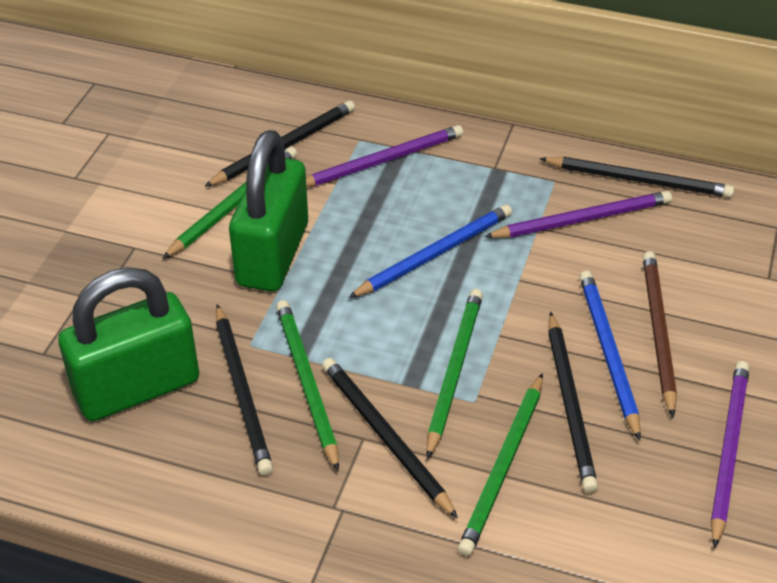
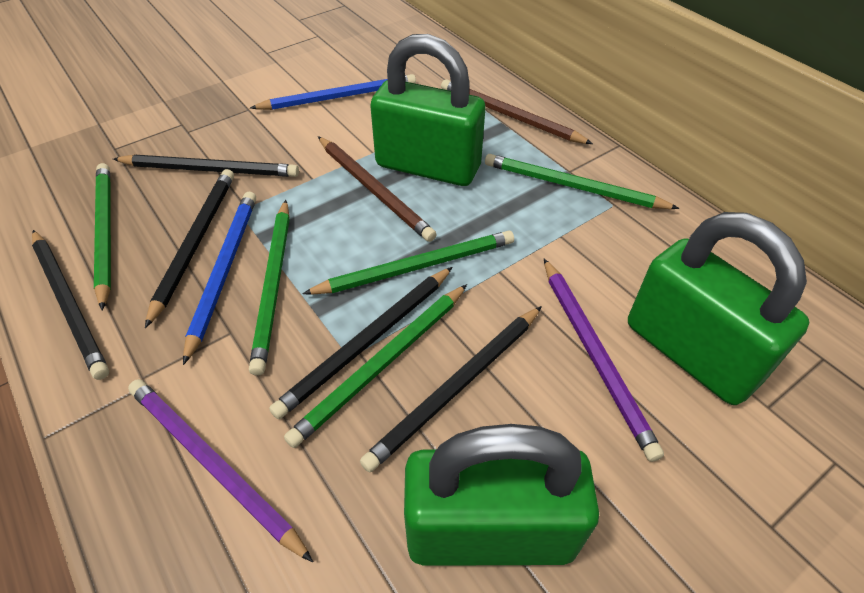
brown pencil: [643,251,677,417] = 1 -> [318,136,437,242] [441,79,593,144] = 2
green padlock: [58,267,199,421] [229,130,308,292] = 2 -> [370,34,485,186] [404,424,599,566] [628,212,810,405] = 3
green pencil: [162,147,297,259] [276,300,339,472] [426,289,483,459] [458,373,543,556] = 4 -> [94,163,111,311] [249,200,290,376] [284,284,467,448] [302,231,514,295] [485,154,679,209] = 5
purple pencil: [306,125,463,187] [484,191,672,238] [710,361,750,549] = 3 -> [128,379,313,562] [544,259,664,462] = 2

